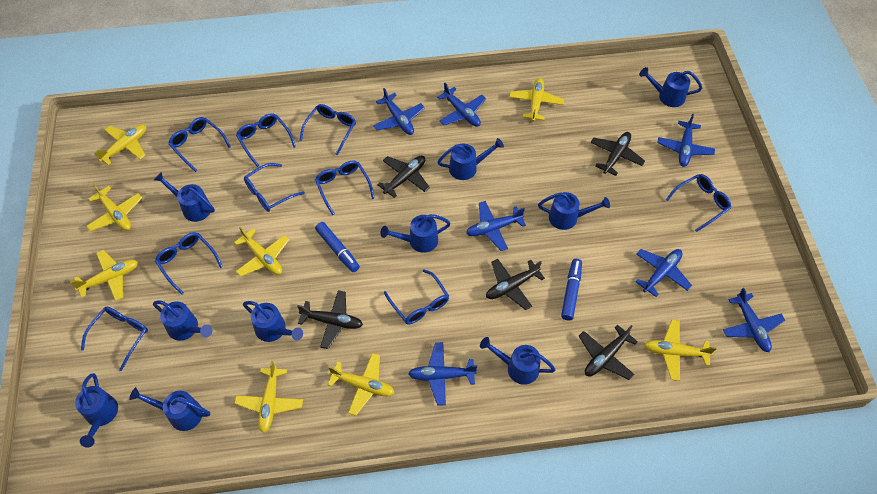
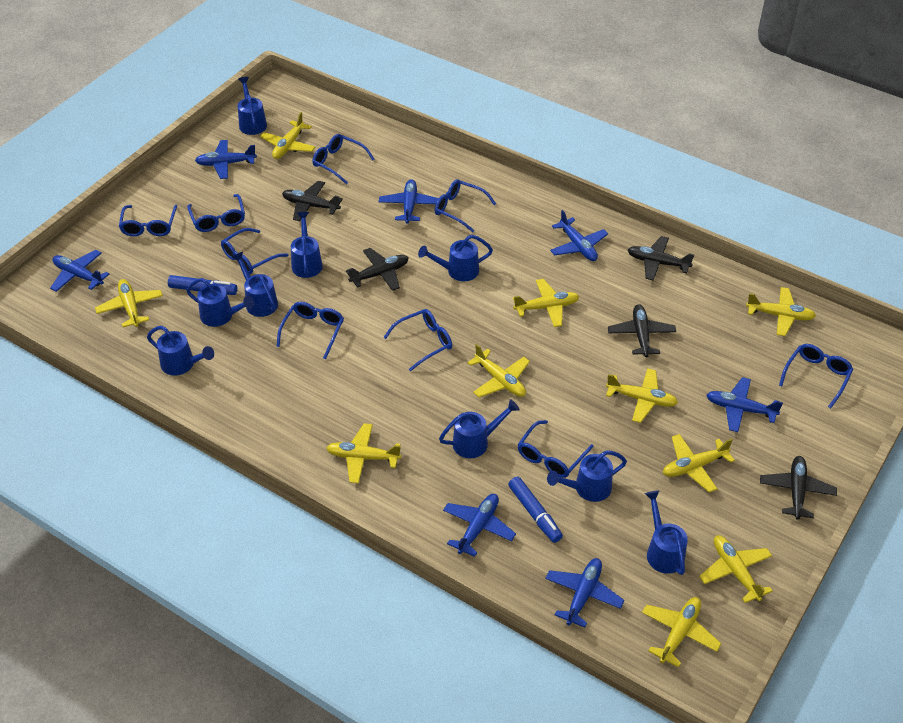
blue watering can: [75,373,118,448] [129,387,210,431] [153,300,212,341] [154,172,215,222] [243,301,303,342] [380,214,451,253] [437,138,504,180] [480,337,556,385] [538,192,610,230] [639,67,702,107] = 10 -> [147,326,214,376] [186,278,254,327] [232,252,278,317] [238,77,267,135] [291,212,323,278] [418,235,493,281] [439,399,520,458] [547,450,627,502] [644,490,688,575] = 9
yellow plane: [70,250,138,301] [86,183,142,231] [94,125,146,165] [234,227,289,277] [234,361,303,433] [328,353,394,416] [509,78,564,122] [644,320,717,381] = 8 -> [95,279,163,327] [260,112,315,159] [326,423,401,484] [467,344,530,397] [513,279,580,327] [606,368,678,423] [642,597,722,668] [663,434,735,493] [699,535,772,603] [746,287,816,336] = 10

